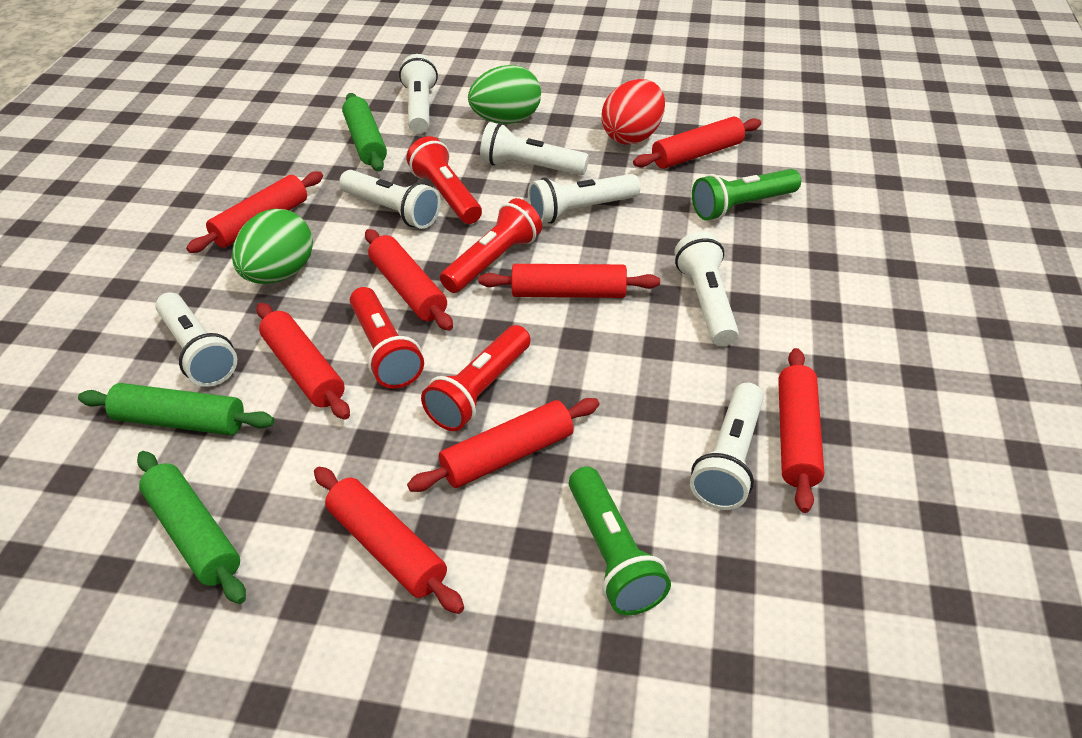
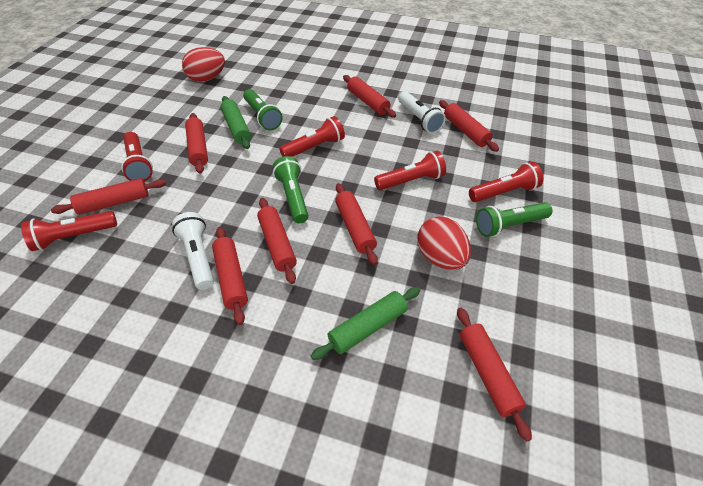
green egg: [232,209,313,284] [468,65,541,124] = 2 -> none = 0
green flashlight: [569,467,671,615] [692,169,801,220] = 2 -> [243,89,283,130] [273,156,308,223] [476,202,553,237] = 3
green rolling pin: [78,383,275,435] [137,451,246,604] [342,93,387,172] = 3 -> [220,96,251,149] [311,287,420,360] = 2
red egg: [601,79,665,145] = 1 -> [182,47,225,82] [417,216,471,270] = 2
red flashlight: [350,287,424,389] [406,136,482,224] [421,325,531,431] [440,198,542,293] = 4 -> [21,211,117,251] [121,132,153,182] [279,116,345,157] [374,151,446,190] [469,162,543,202] = 5
white flashlight: [155,292,237,387] [339,170,441,229] [399,54,438,133] [480,122,589,176] [528,174,641,224] [675,231,739,346] [690,383,764,510] = 7 -> [172,212,214,290] [398,91,446,134] = 2

